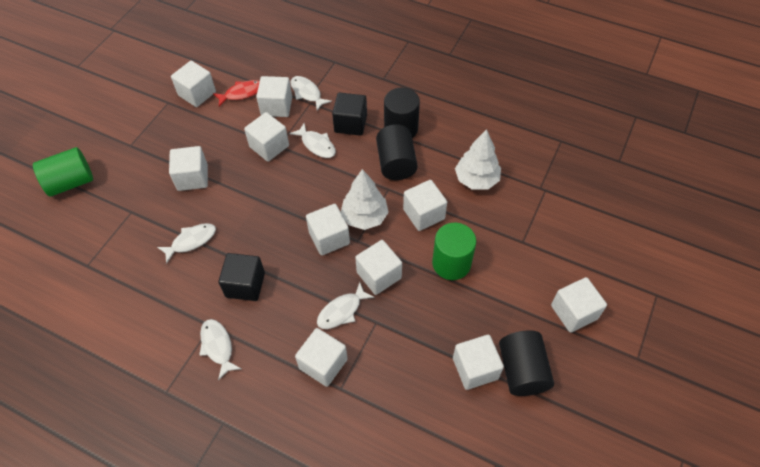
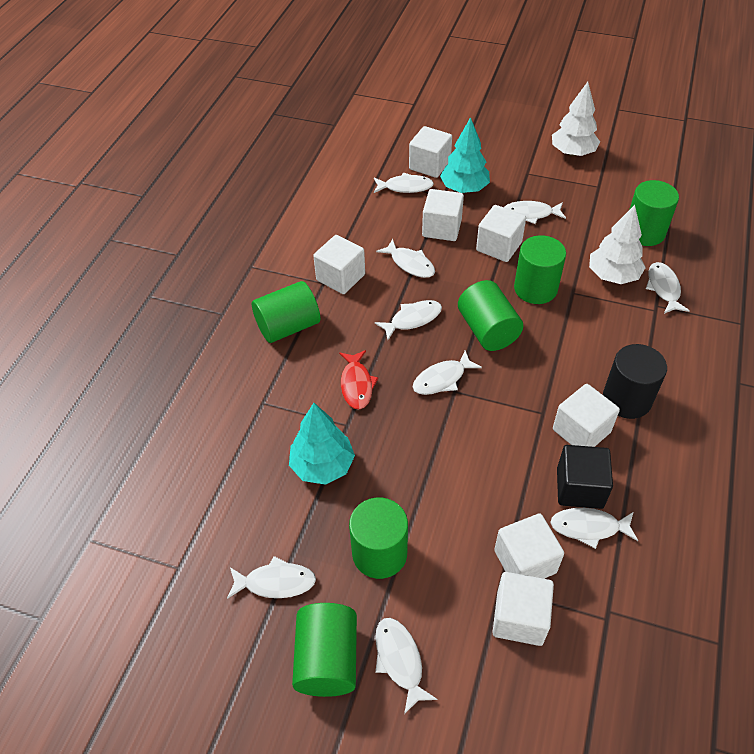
black cube: [218,253,265,301] [332,92,367,136] = 2 -> [557,445,613,509] = 1
black cylinder: [376,124,418,180] [384,87,420,138] [499,330,554,396] = 3 -> [603,344,667,419] = 1
green cylinder: [33,147,93,197] [432,223,476,280] = 2 -> [252,281,320,343] [292,603,357,697] [349,498,408,579] [458,280,523,351] [514,235,566,304] [629,180,679,246] = 6
turquoise tree: none = 0 -> [289,403,355,485] [440,117,490,193] = 2
white cube: [169,146,208,191] [171,61,216,107] [244,112,289,162] [256,76,292,117] [295,328,348,387] [306,204,350,255] [355,240,402,295] [403,180,447,231] [453,335,504,390] [551,277,607,333] = 10 -> [313,235,365,294] [409,126,452,178] [422,189,464,241] [476,205,526,262] [492,572,554,646] [494,513,564,579] [553,384,620,447] = 7
white fish: [157,223,216,264] [199,319,241,380] [290,76,332,110] [290,123,336,158] [317,282,375,329] = 5 -> [227,556,316,599] [374,173,434,193] [375,300,442,340] [375,618,438,714] [376,239,435,278] [413,350,482,395] [504,201,566,224] [550,508,638,549] [646,262,690,314] = 9

